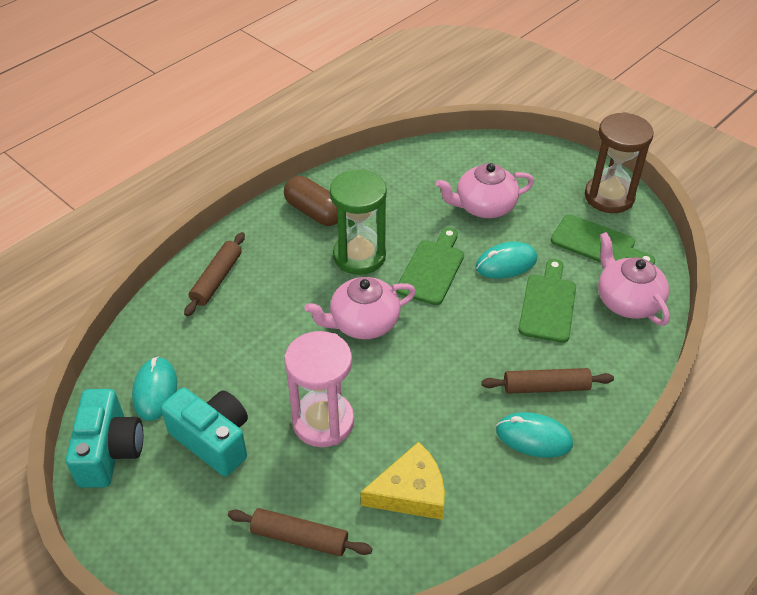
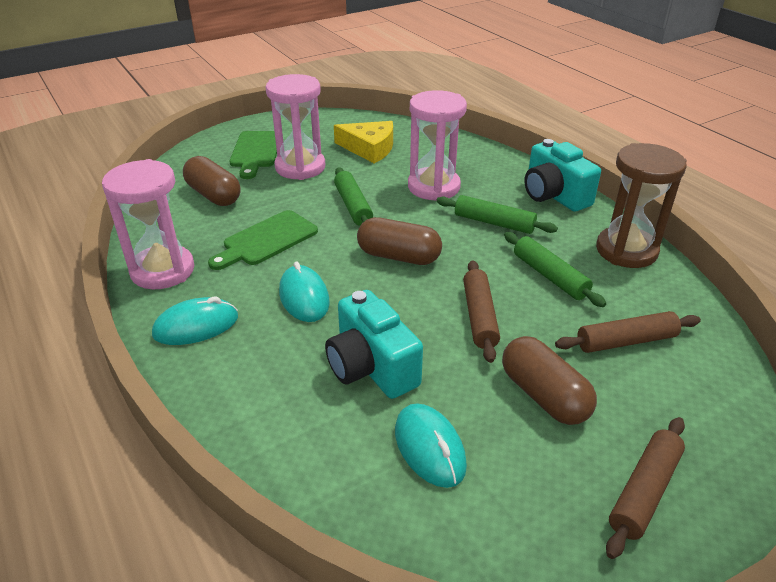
brown capsule: [284,176,338,226] = 1 -> [183,156,241,206] [357,217,442,265] [502,336,597,425] = 3
green cutting board: [396,228,464,305] [519,259,576,343] [551,214,655,264] = 3 -> [208,210,318,270] [230,131,277,179] = 2
green hourglass: [330,170,387,275] = 1 -> none = 0
green rolling pin: none = 0 -> [334,167,373,226] [436,195,558,234] [504,232,606,307] = 3
pink hourglass: [284,331,354,447] = 1 -> [102,159,194,289] [265,74,325,180] [408,90,467,201] = 3
pink teapot: [304,277,416,339] [436,163,534,218] [598,232,670,326] = 3 -> none = 0

